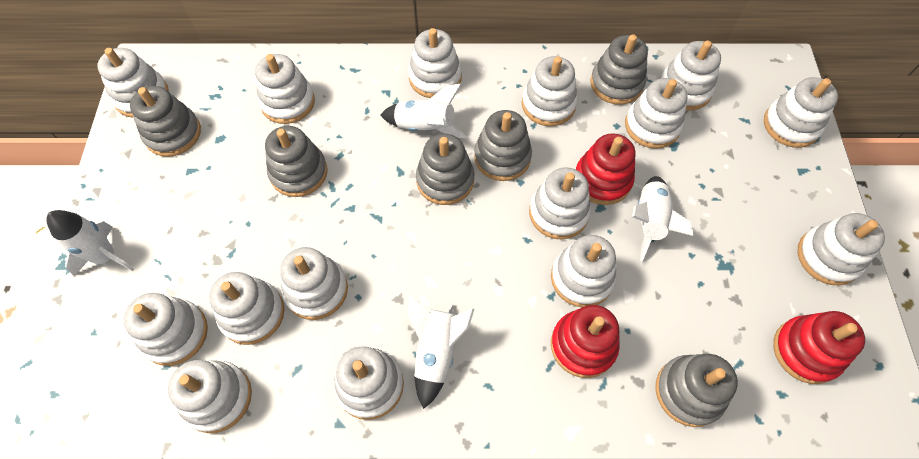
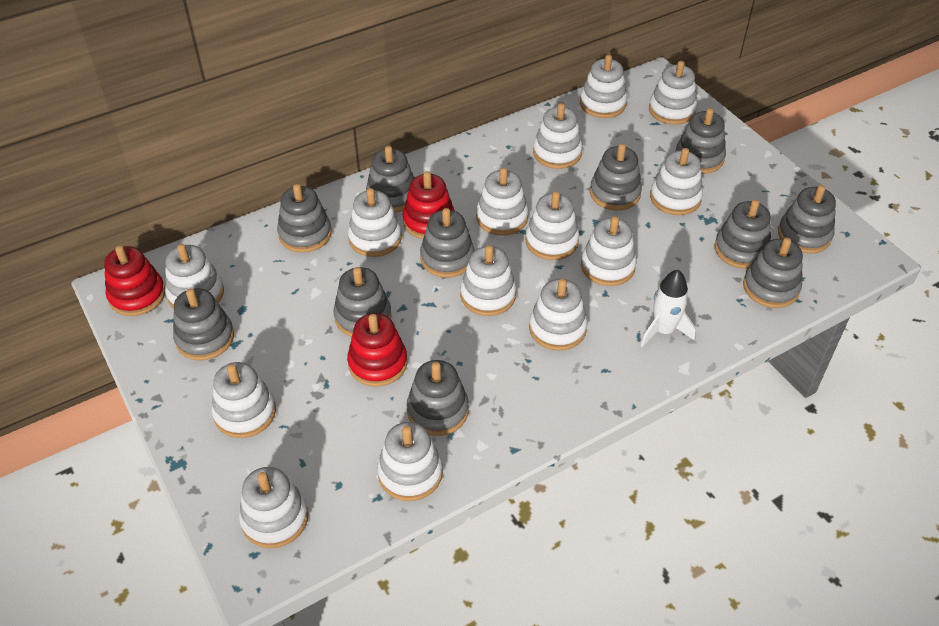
grey stacking toy: [130,86,201,157] [265,126,327,197] [416,134,475,205] [474,110,532,181] [590,34,648,105] [655,354,738,427] = 6 -> [173,288,234,360] [277,184,332,253] [333,267,392,337] [366,146,414,213] [407,360,469,436] [420,208,474,278] [590,143,642,211] [676,108,726,174] [715,200,771,269] [743,238,803,308] [778,185,836,254] = 11
white rocket: [46,210,134,276] [380,84,467,139] [408,296,474,409] [632,176,694,261] = 4 -> [641,270,696,347] = 1
white stacking toy: [97,48,169,117] [123,293,208,366] [168,360,252,433] [209,272,284,345] [255,54,315,124] [280,247,348,320] [334,346,404,420] [408,28,462,98] [522,56,578,126] [529,168,591,240] [551,235,616,307] [625,78,688,149] [660,40,721,111] [764,77,838,148] [797,213,885,285] = 15 -> [165,244,224,309] [212,362,276,438] [239,467,308,548] [348,188,402,257] [377,422,443,501] [460,245,516,316] [476,168,528,236] [525,191,579,260] [529,279,588,351] [533,103,583,169] [580,55,627,118] [581,216,637,286] [649,61,697,125] [650,148,703,215] = 14

